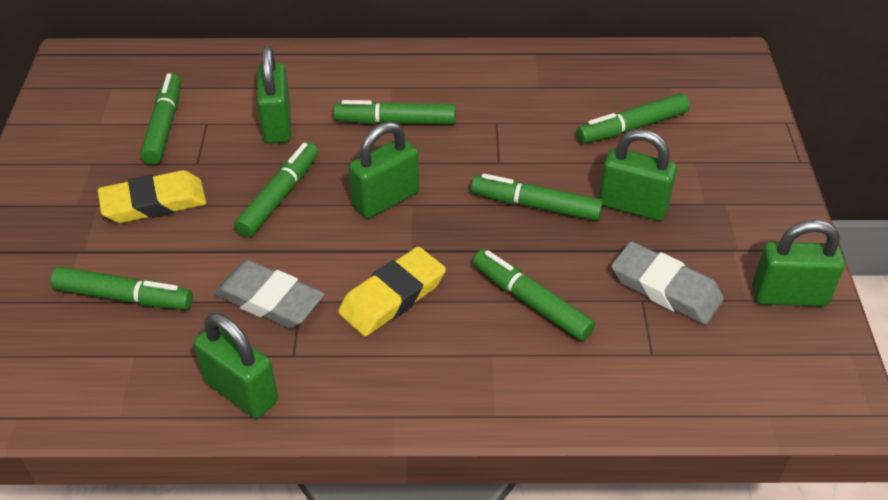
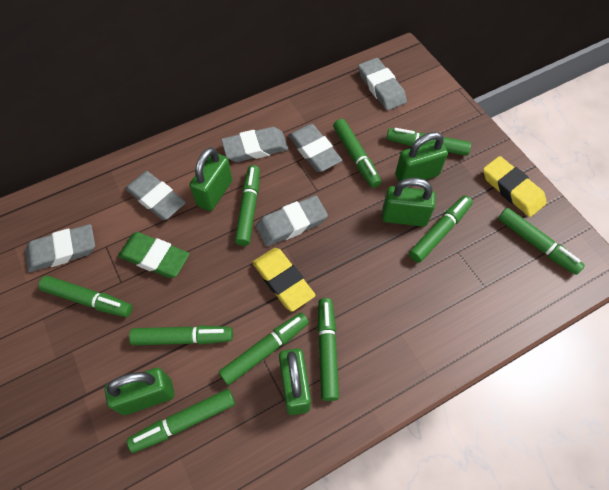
green eraser: none = 0 -> [118,232,190,278] = 1
green marker: [51,267,193,310] [140,73,181,165] [234,142,318,237] [333,100,456,124] [471,174,603,221] [473,249,595,341] [577,94,689,143] = 7 -> [38,276,133,317] [127,389,235,453] [129,325,233,345] [219,313,309,385] [235,165,260,246] [317,298,339,401] [333,119,381,188] [386,128,471,156] [409,195,473,263] [498,208,585,275] = 10
grey eraser: [214,260,324,329] [611,241,724,325] = 2 -> [25,224,95,272] [125,171,186,220] [221,127,288,162] [256,196,328,247] [288,124,342,172] [358,58,407,110] = 6

